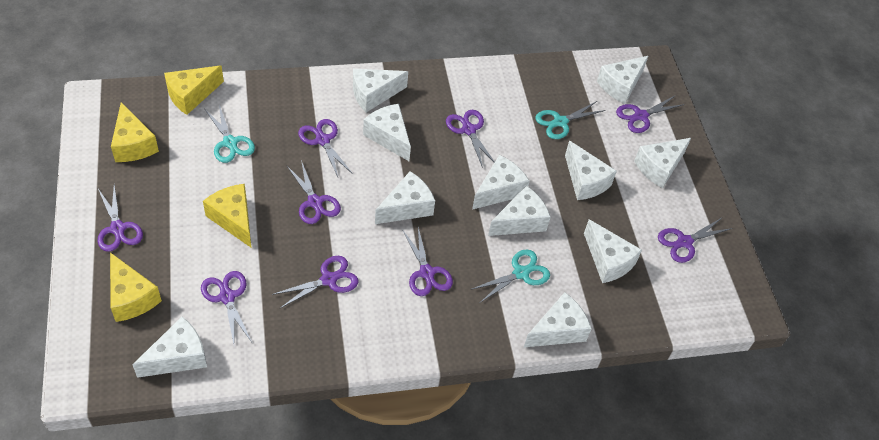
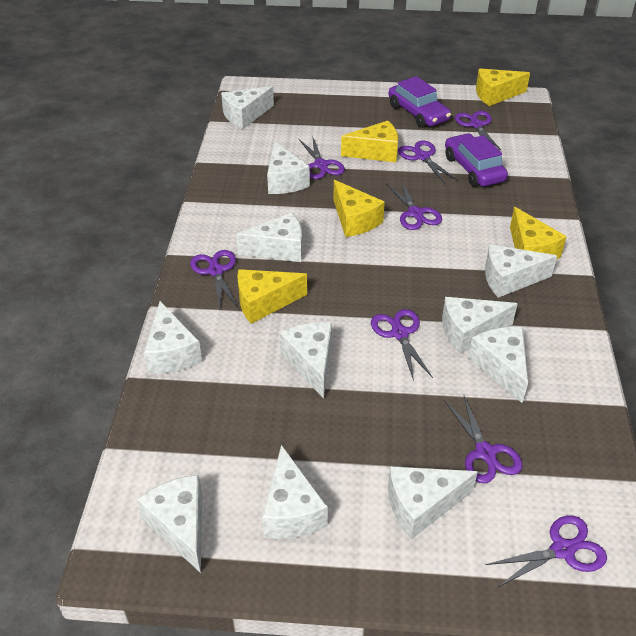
purple car: none = 0 -> [389,76,451,128] [445,133,508,187] = 2
purple scissors: [98,185,143,252] [201,271,252,344] [272,256,358,309] [286,160,341,224] [298,119,353,177] [402,227,453,296] [446,110,495,168] [616,95,685,133] [658,218,733,263] = 9 -> [190,250,238,310] [298,135,345,179] [371,309,433,381] [386,180,442,230] [398,141,458,184] [444,394,523,483] [455,111,501,150] [485,515,607,588] = 8
turquoise scissors: [204,105,255,163] [470,249,550,303] [535,101,606,139] = 3 -> none = 0
yellow cheese: [110,252,162,322] [111,102,159,162] [164,66,224,115] [203,184,251,247] = 4 -> [237,269,307,324] [333,180,385,237] [341,121,398,162] [476,69,530,106] [510,207,567,260] = 5

